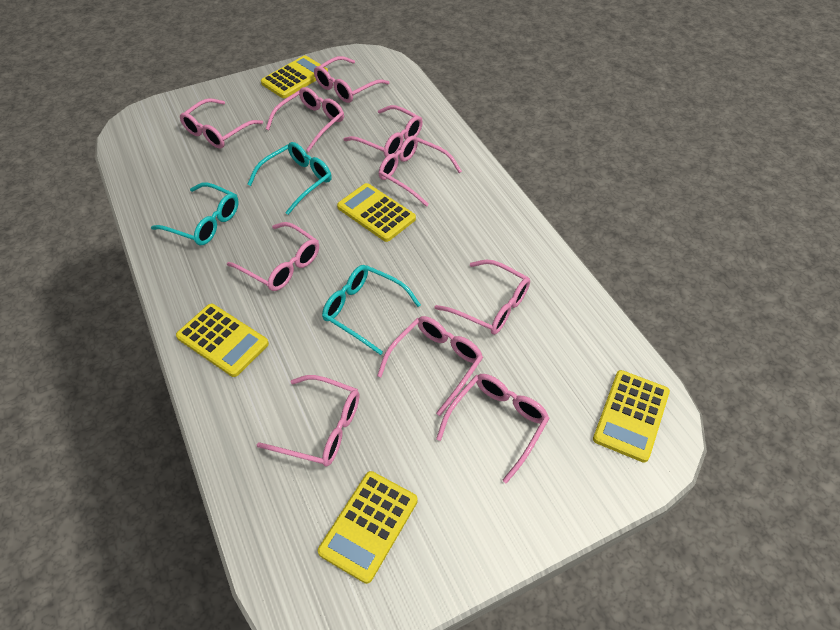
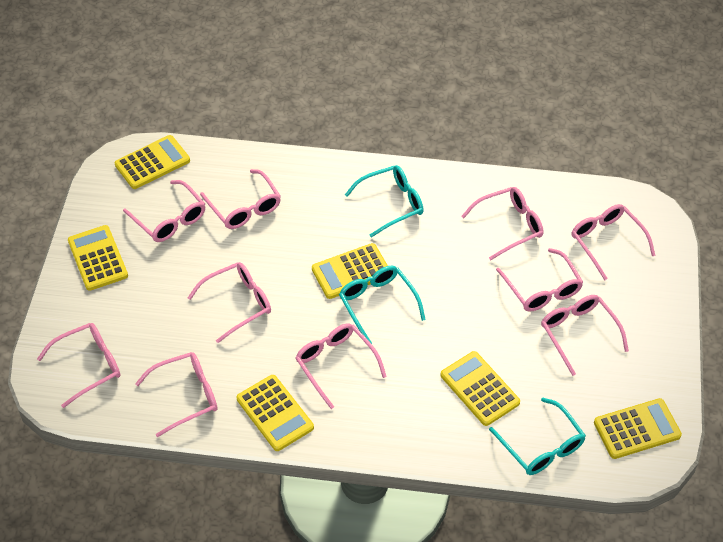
yellow calculator: [176,304,269,377] [261,55,328,98] [318,471,418,584] [337,183,416,242] [593,370,670,463] = 5 -> [68,225,128,291] [115,135,190,189] [237,375,314,451] [312,243,388,299] [441,351,520,426] [594,398,682,459] = 6

